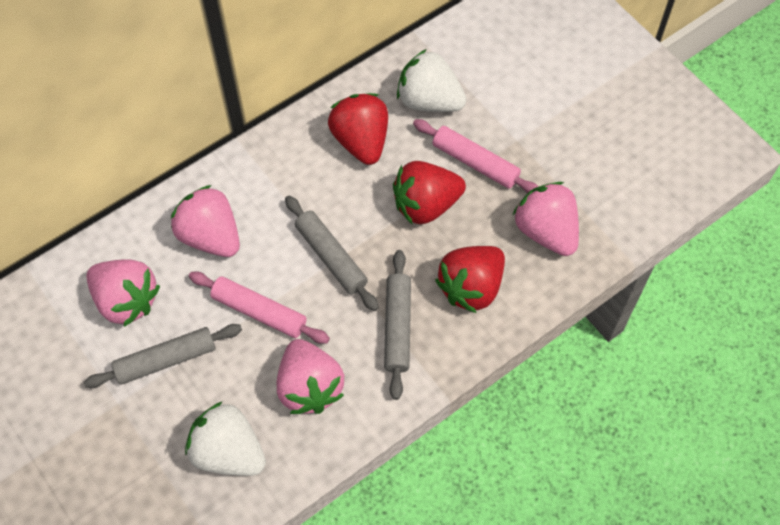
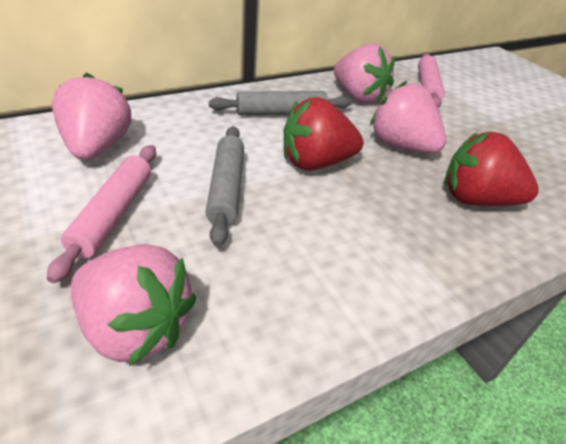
grey rolling pin: [84,324,242,388] [285,196,379,311] [384,250,411,400] = 3 -> [206,126,244,247] [209,91,352,115] = 2
red strawberry: [328,93,388,165] [393,161,466,224] [435,246,505,313] = 3 -> [283,97,364,171] [444,132,539,206] = 2
white strawberry: [185,401,266,476] [397,49,467,112] = 2 -> none = 0

